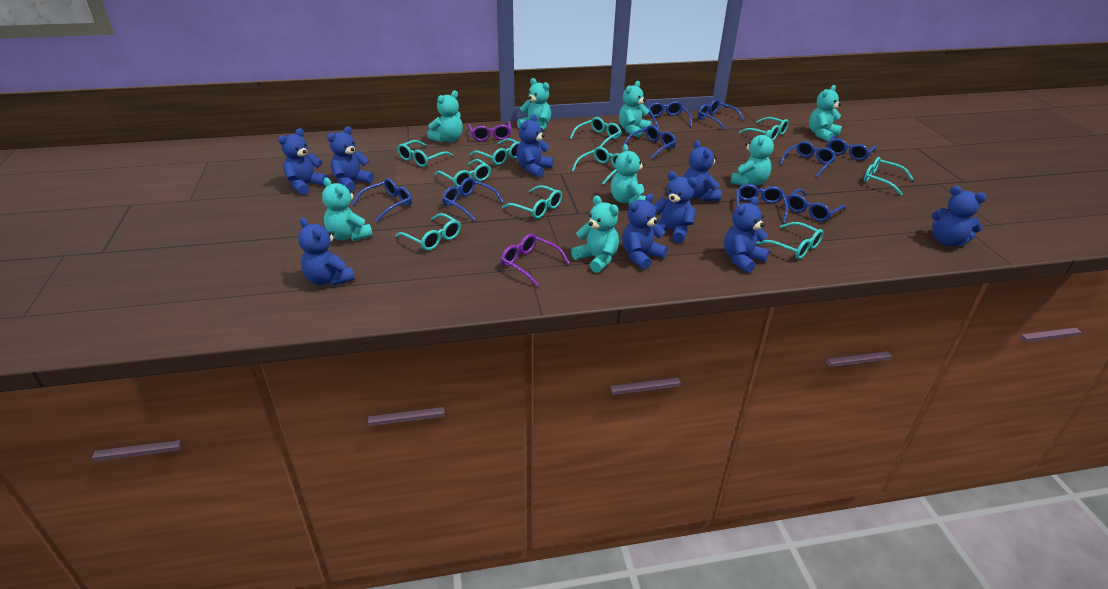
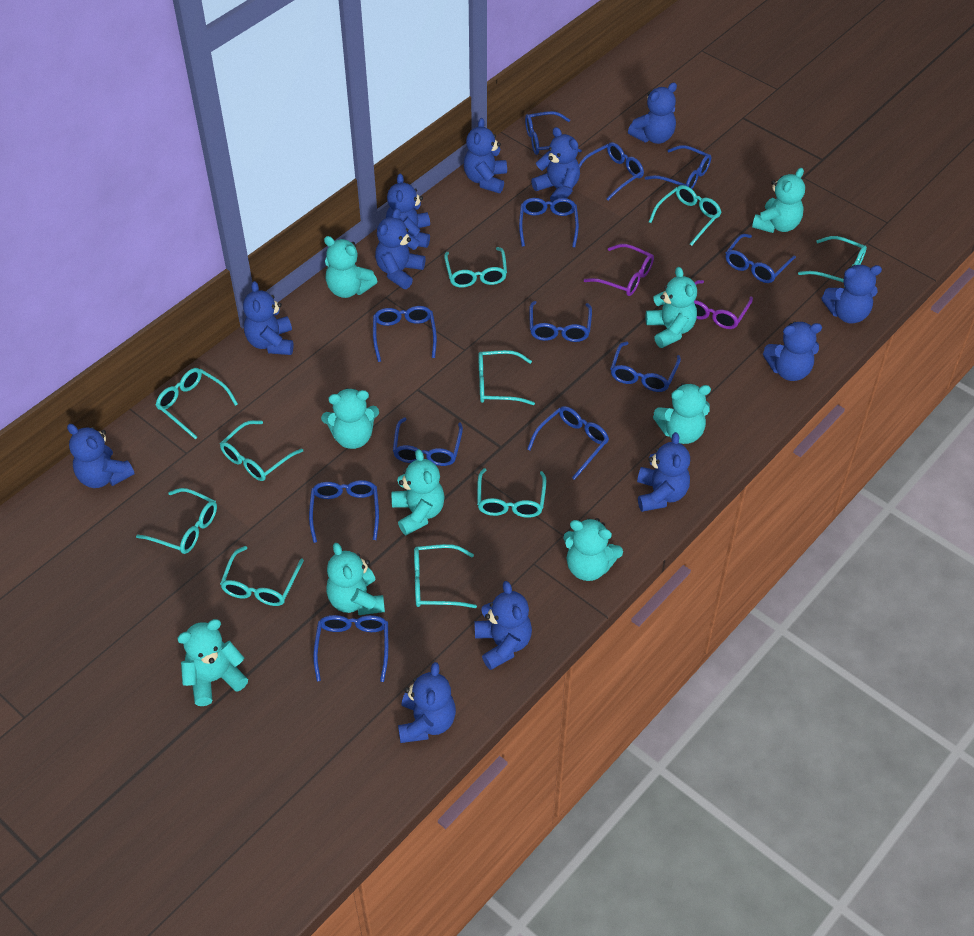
blue glasses: [352,178,412,222] [442,178,504,221] [624,125,677,160] [647,101,692,130] [698,99,744,130] [736,184,788,223] [779,141,836,178] [787,189,845,222] [828,135,877,160] = 9 -> [309,480,379,543] [313,615,388,682] [373,306,437,362] [393,418,463,466] [519,198,579,248] [525,111,582,155] [527,406,609,480] [529,301,592,342] [579,142,644,201] [611,341,681,392] [645,145,711,189] [725,234,796,283] = 12
blue teddy bear: [278,128,328,195] [298,218,355,286] [327,126,374,191] [516,114,553,178] [622,193,668,270] [654,171,697,243] [684,140,722,201] [724,197,769,273] [932,186,987,246] = 9 -> [67,424,135,488] [243,281,294,355] [375,208,426,289] [386,173,430,248] [398,662,456,743] [464,118,507,193] [475,581,532,670] [531,127,580,202] [628,82,677,144] [637,432,690,512] [763,322,822,381] [822,265,882,323] = 12
turquoise teddy bear: [322,178,373,241] [427,91,463,143] [517,78,551,130] [571,196,619,273] [611,144,646,207] [619,81,652,138] [731,130,774,186] [809,85,842,142] = 8 -> [177,619,248,706] [321,388,379,449] [324,236,377,298] [326,543,385,615] [392,449,445,535] [563,518,623,581] [646,267,697,348] [653,383,711,444] [752,168,805,233] = 9

